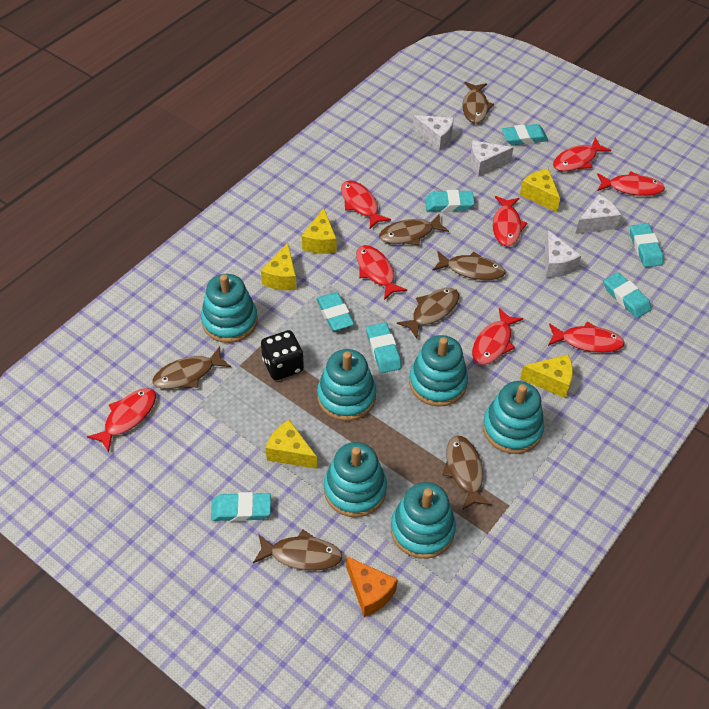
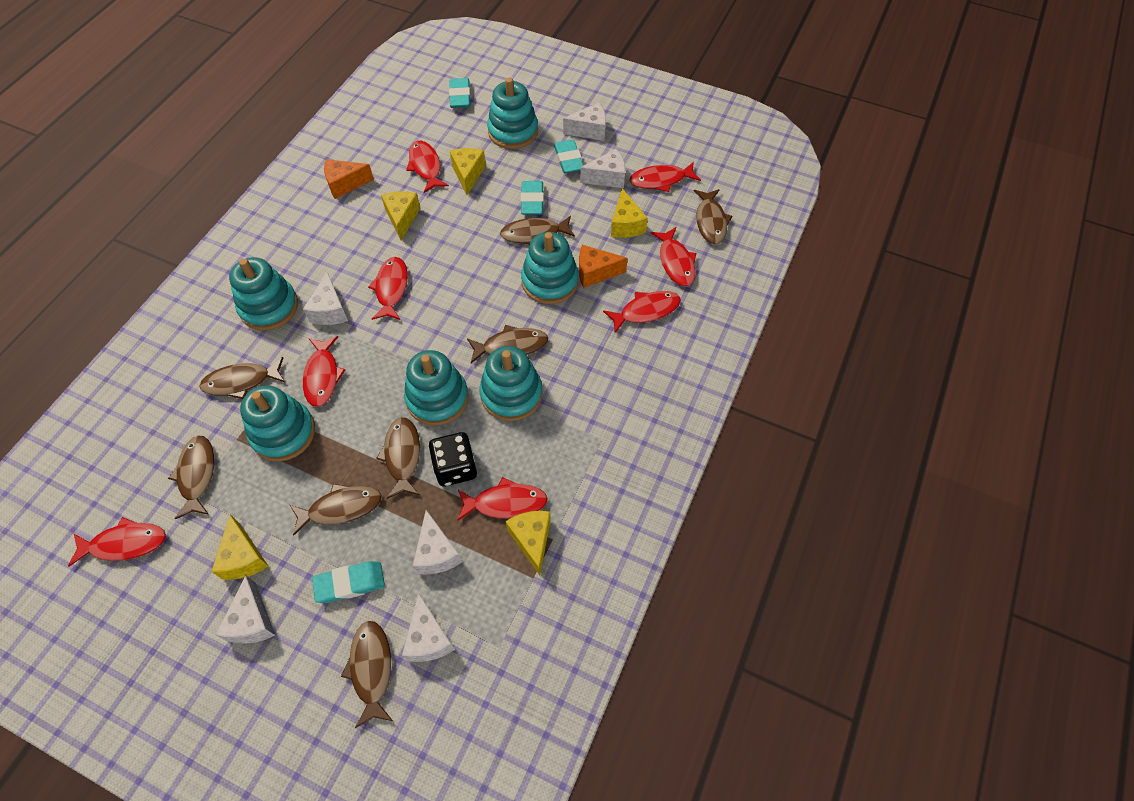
brown fish: [152,346,231,389] [253,530,343,571] [379,214,449,245] [397,288,459,339] [432,251,506,280] [442,436,492,510] [462,82,494,123] = 7 -> [168,435,214,519] [199,357,285,399] [290,484,382,536] [341,621,393,728] [376,417,420,499] [467,325,548,363] [500,216,575,245] [694,189,732,244] = 8
orange cheese: [346,556,398,617] = 1 -> [324,159,374,199] [579,245,628,288] = 2
turquoise eraser: [211,492,271,522] [316,292,354,331] [366,322,402,373] [425,190,475,212] [502,124,548,145] [604,272,651,318] [630,223,663,267] = 7 -> [312,561,385,603] [449,78,471,108] [521,181,544,215] [554,140,584,174] = 4
white cheese: [412,115,454,151] [470,141,514,177] [545,230,581,277] [575,195,621,234] = 4 -> [216,575,275,644] [303,272,348,325] [402,593,455,662] [413,510,462,575] [563,103,606,141] [580,149,625,188] = 6

